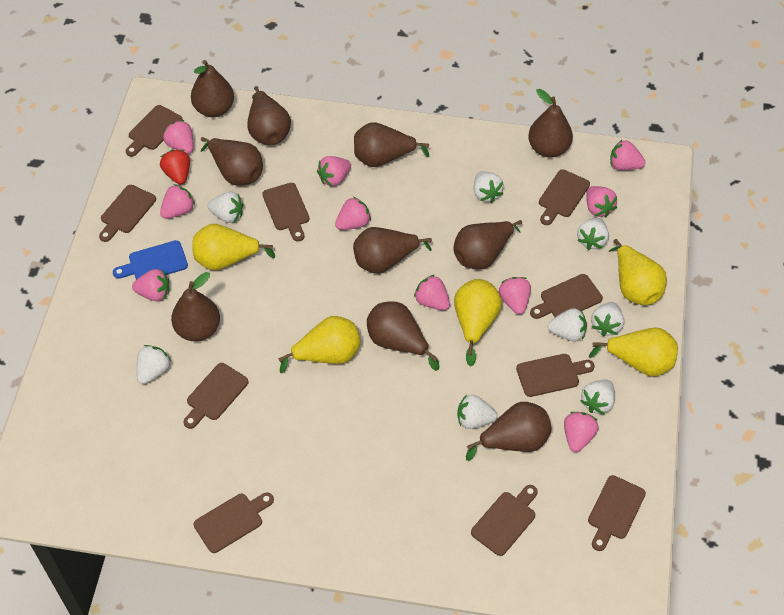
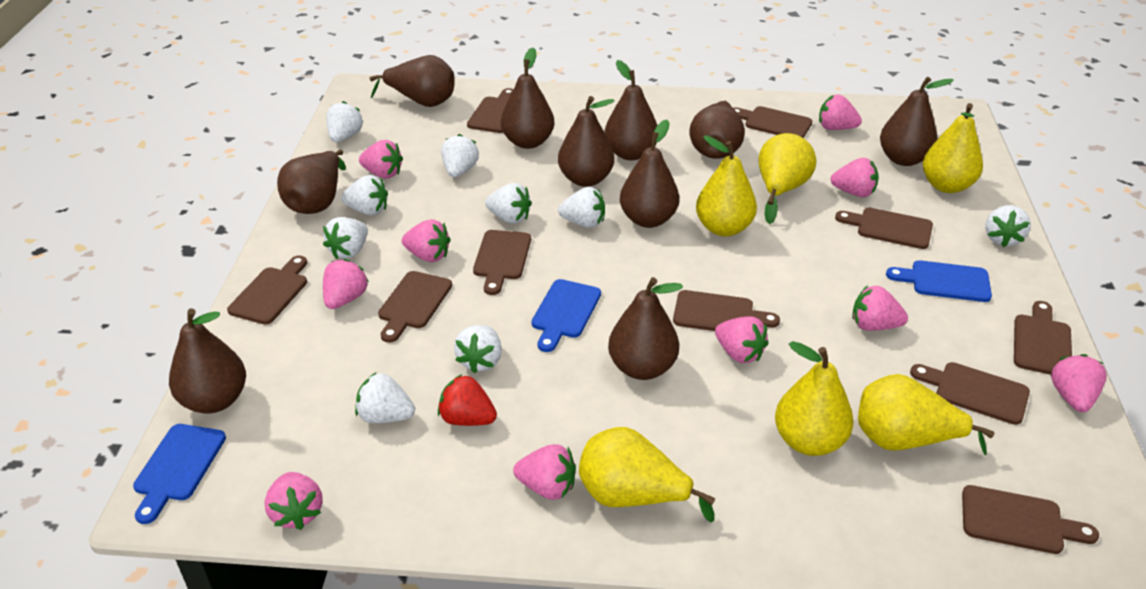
blue cutting board: [113,240,188,280] = 1 -> [133,424,226,524] [532,279,601,352] [886,260,992,302] = 3
white strawberry: [137,345,171,384] [207,192,243,223] [457,394,497,429] [474,171,504,203] [548,308,587,342] [577,218,609,250] [580,380,615,415] [591,302,624,336] = 8 -> [323,217,368,259] [326,101,363,142] [341,175,388,216] [355,373,415,423] [441,134,479,177] [454,325,502,374] [485,183,532,224] [558,187,605,228] [985,205,1031,247] = 9
yellow pear: [192,224,275,271] [278,316,360,374] [454,279,502,367] [589,327,678,377] [609,239,667,305] = 5 -> [579,427,715,522] [696,136,757,237] [759,133,816,224] [775,341,854,456] [858,374,994,455] [923,103,983,193] = 6

